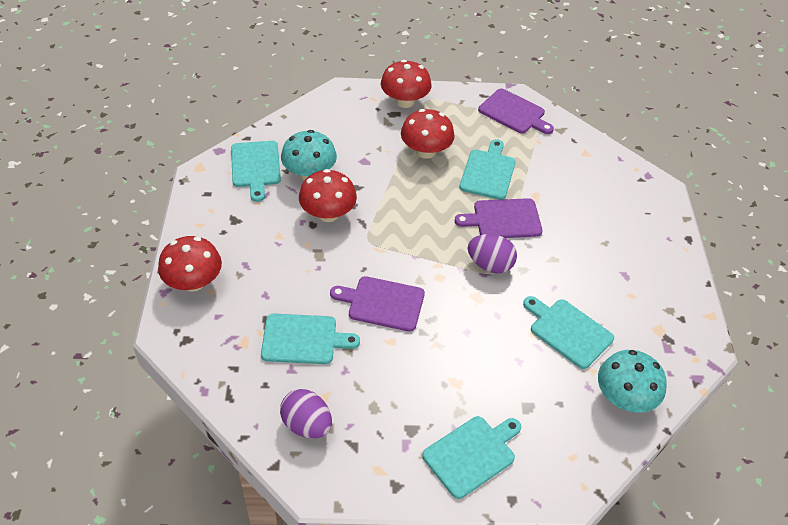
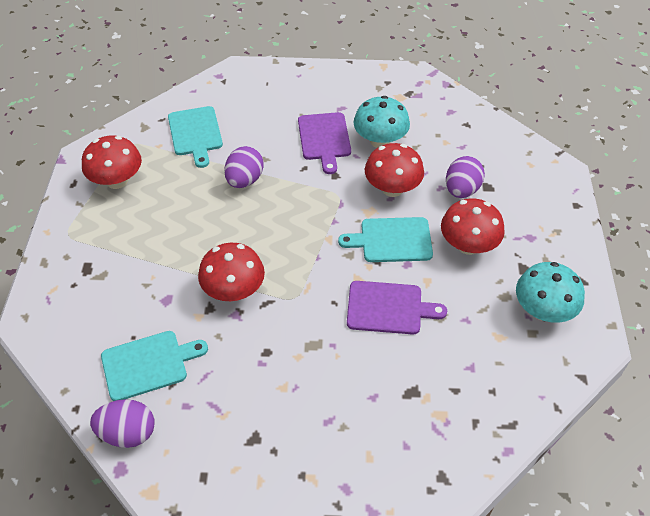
purple cutting board: [330,276,425,332] [455,198,543,238] [478,89,554,134] = 3 -> [298,112,351,174] [347,281,447,335] = 2
purple egg: [280,389,332,438] [468,234,517,274] = 2 -> [90,399,155,448] [224,146,264,188] [446,156,485,198] = 3
turquoise cutting board: [231,141,281,202] [261,314,360,364] [422,416,521,499] [459,139,516,200] [523,296,614,369] = 5 -> [101,331,208,401] [168,106,223,168] [338,217,433,262] = 3

